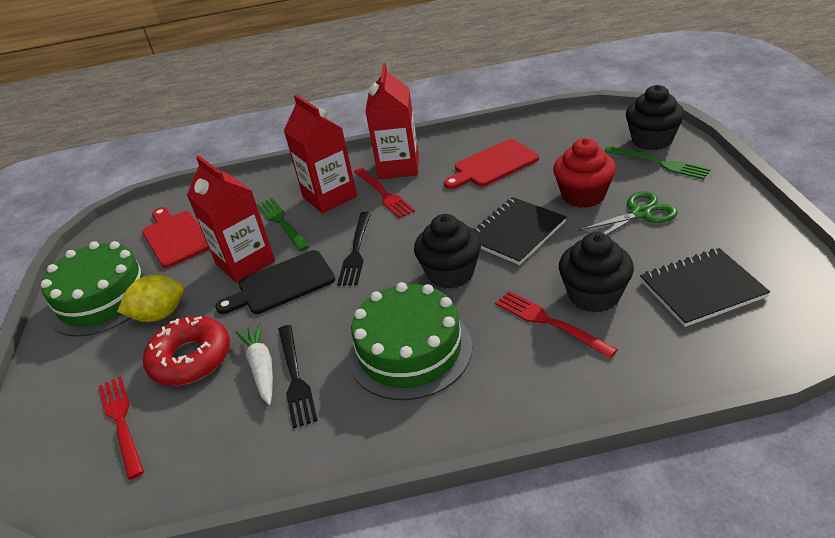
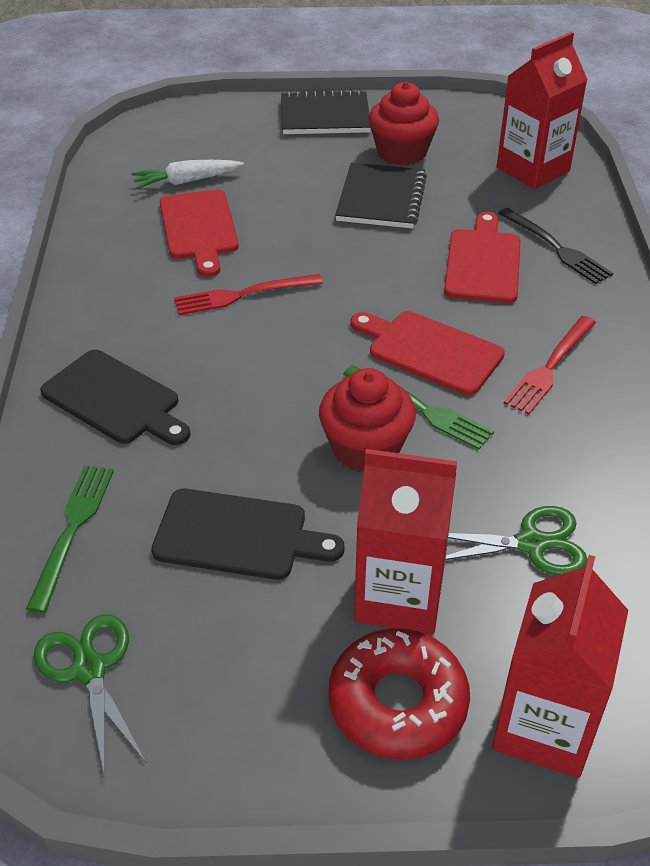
black cupcake: [414,214,481,289] [559,232,634,313] [626,85,684,150] = 3 -> none = 0
black cutting board: [215,250,335,314] = 1 -> [40,350,190,445] [151,489,344,580] = 2
black fork: [278,325,318,429] [337,212,371,286] = 2 -> [498,208,613,284] = 1
green cake: [41,241,153,337] [348,282,472,400] = 2 -> none = 0
green scissors: [578,191,678,235] = 1 -> [34,614,146,778] [446,506,588,575] = 2
red cupcake: [553,138,616,208] = 1 -> [319,368,416,472] [369,82,439,166] = 2
red cutting board: [142,207,209,268] [444,139,539,189] = 2 -> [160,190,239,277] [351,311,505,396] [444,212,520,303] = 3
red fork: [98,376,144,480] [354,168,415,219] [495,291,618,358] = 3 -> [174,274,323,315] [504,316,596,415] = 2
yellow lemon: [117,275,184,322] = 1 -> none = 0

